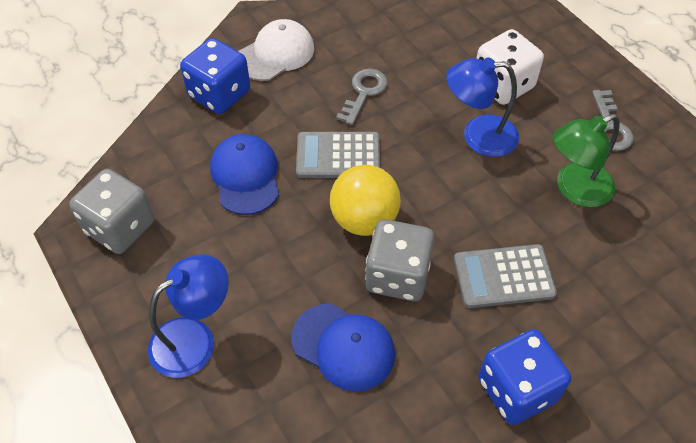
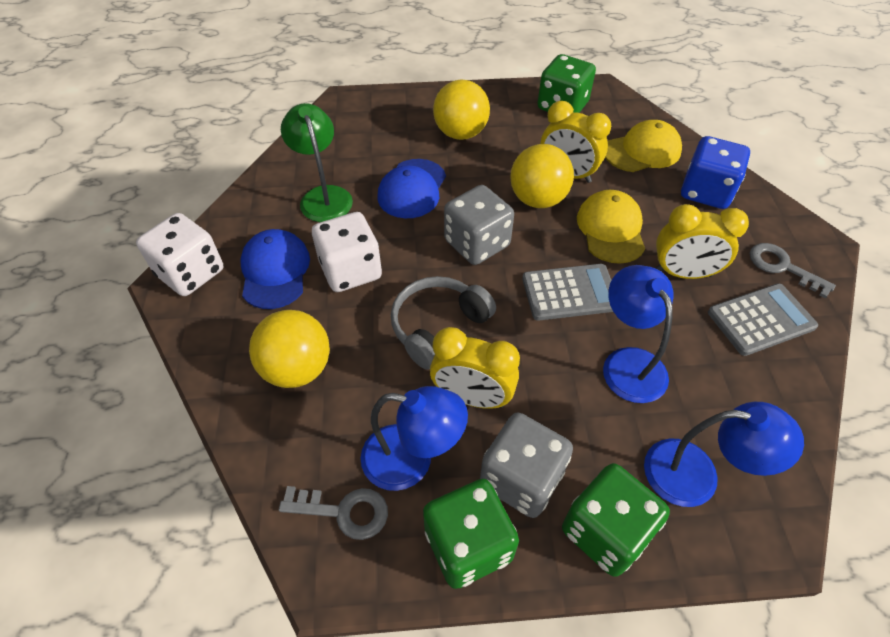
blue dice: [180,38,250,114] [478,329,571,425] = 2 -> [681,136,750,209] = 1
blue lamp: [148,254,229,378] [446,57,519,157] = 2 -> [361,386,468,491] [603,265,674,403] [644,402,804,507] = 3
green dice: none = 0 -> [423,479,519,589] [537,54,596,113] [562,463,670,577] = 3
grey headphones: none = 0 -> [391,276,496,370] = 1
white cap: [238,19,314,81] = 1 -> none = 0
white dice: [476,29,544,105] = 1 -> [136,213,223,296] [312,212,382,292] = 2
yellow ball: [330,165,401,236] = 1 -> [249,310,330,388] [433,80,490,140] [510,144,574,208] = 3
yellow cap: none = 0 -> [577,190,645,264] [605,120,682,172] = 2
yellow clock: none = 0 -> [430,327,520,409] [541,101,611,183] [655,204,749,279] = 3

